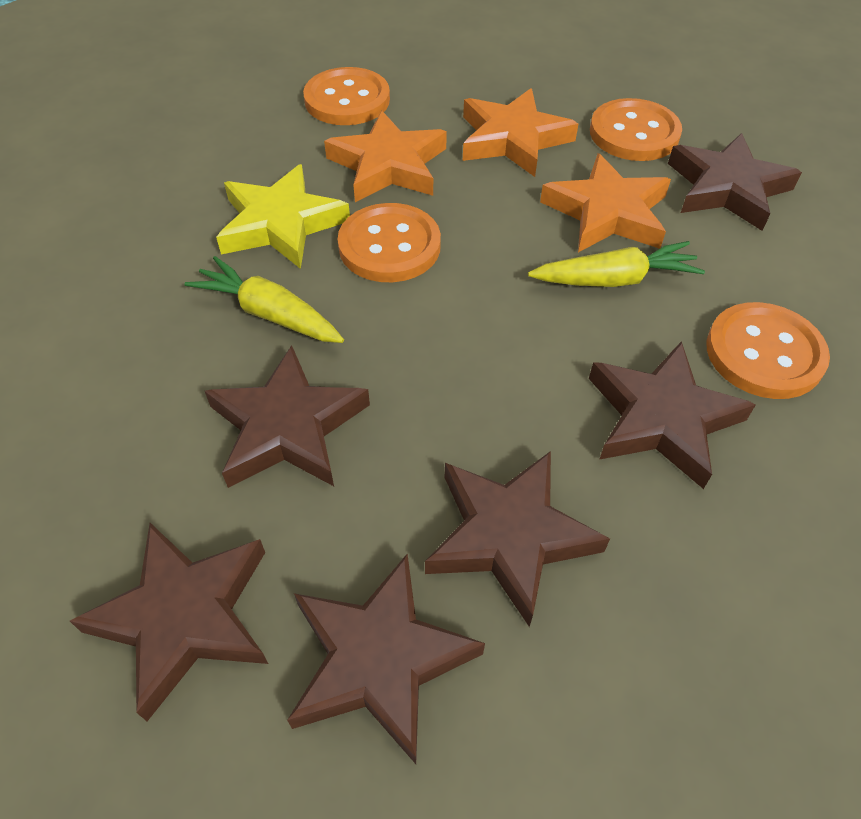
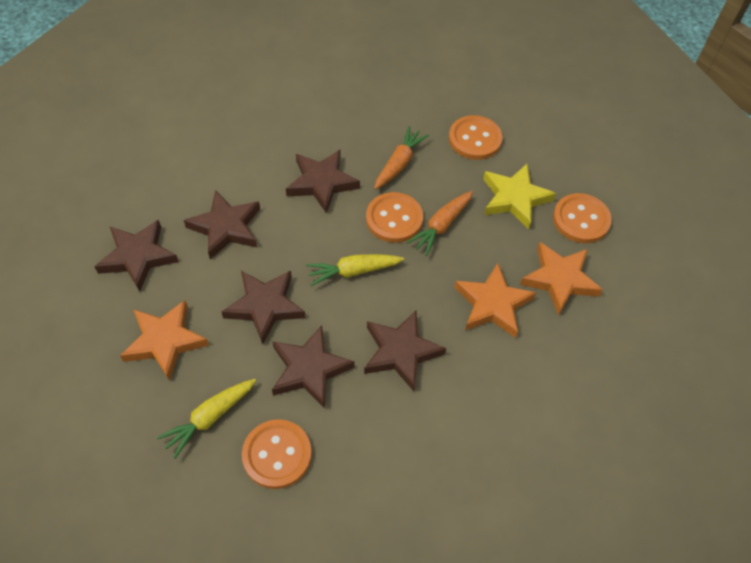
orange carrot: none = 0 -> [374,126,429,189] [406,191,473,256] = 2

